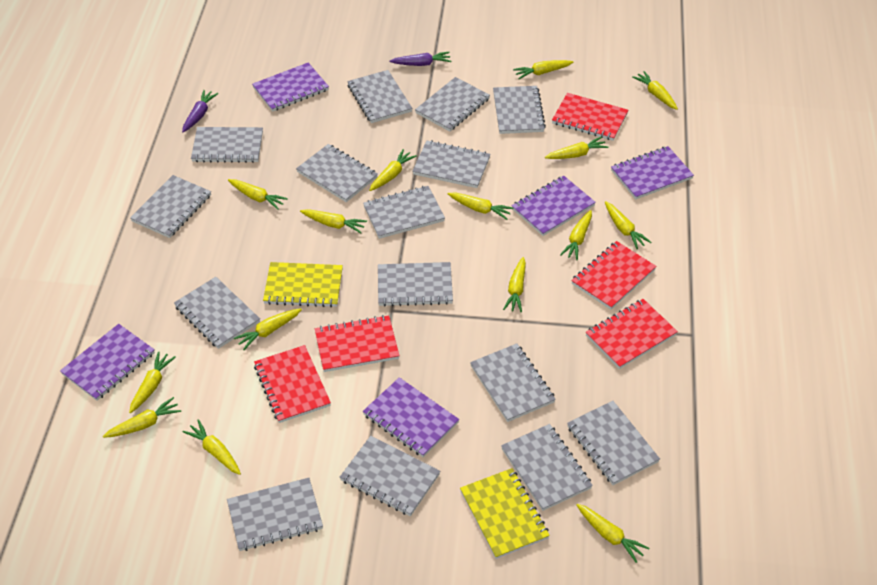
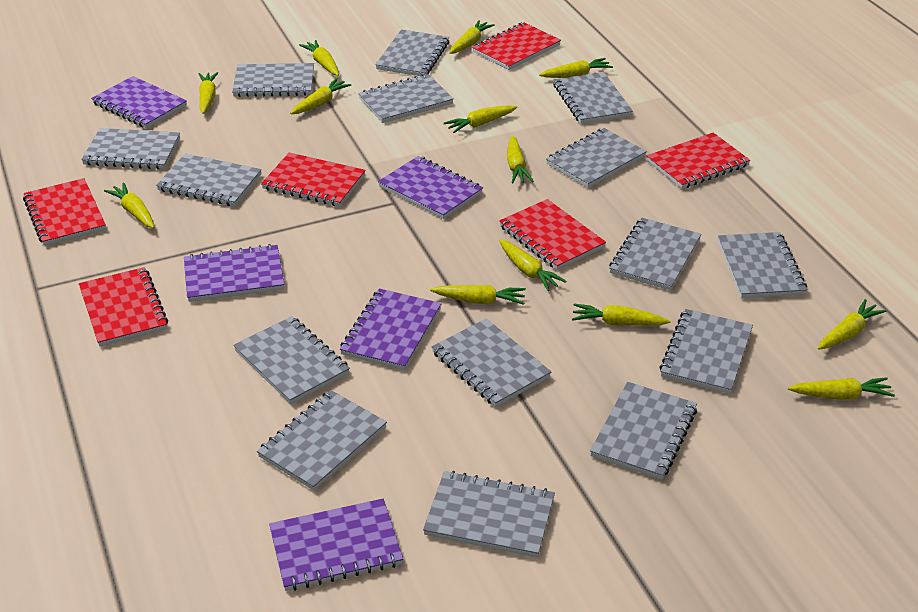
purple carrot: [182,90,218,132] [389,52,451,66] = 2 -> none = 0
red notebook: [254,345,331,423] [315,315,400,372] [552,93,628,141] [571,241,656,310] [586,299,678,369] = 5 -> [23,178,106,246] [79,267,168,346] [261,153,366,207] [472,22,561,70] [499,199,606,270] [647,133,750,189] = 6
yellow carrot: [103,397,181,438] [129,352,176,413] [183,419,241,475] [228,179,288,210] [234,308,302,350] [300,209,367,233] [369,149,417,191] [448,192,513,220] [503,257,526,313] [513,60,573,79] [545,137,609,159] [560,210,592,260] [576,504,649,563] [605,201,652,249] [632,71,678,110] = 15 -> [104,182,154,228] [198,72,218,114] [290,78,351,114] [299,40,339,76] [430,285,526,305] [444,105,517,133] [449,20,495,54] [499,240,567,291] [507,135,534,183] [539,58,613,78] [572,304,670,325] [788,377,895,400] [818,299,886,350] = 13
yellow notebook: [263,262,343,307] [460,468,550,559] = 2 -> none = 0

